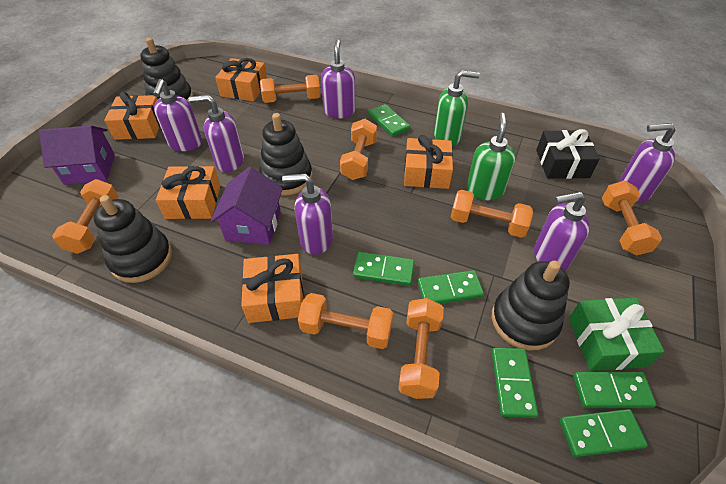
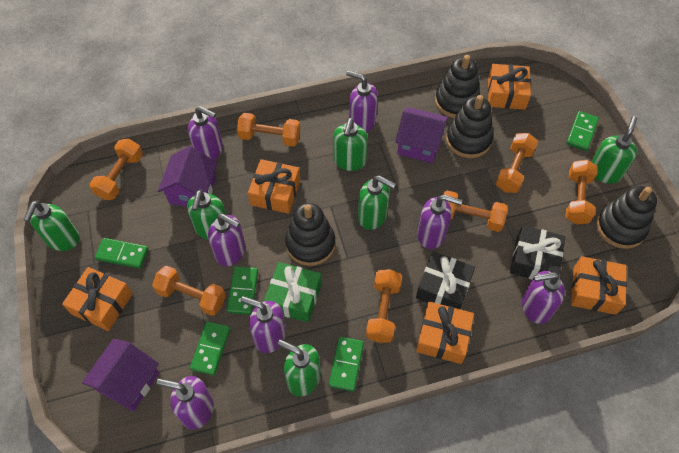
black gift: [536,129,600,179] = 1 -> [416,251,475,309] [510,225,566,280] = 2
green domino: [353,252,414,286] [368,104,410,137] [418,270,484,304] [492,347,538,418] [560,409,648,457] [573,372,657,408] = 6 -> [95,238,148,269] [190,321,230,376] [227,266,258,315] [329,337,364,392] [566,111,599,151] = 5
green soap dispenser: [434,70,480,146] [467,113,516,200] = 2 -> [23,201,80,251] [187,190,226,240] [278,339,321,397] [333,118,368,171] [358,175,396,230] [591,116,637,184] = 6
purple house: [39,125,115,185] [211,167,283,245] = 2 -> [82,339,159,412] [158,146,217,207] [395,107,448,163] = 3
purple soap dispenser: [153,79,202,151] [189,95,244,172] [282,173,333,255] [321,39,356,119] [534,192,590,271] [619,123,676,203] = 6 -> [157,376,214,430] [188,106,223,160] [208,214,246,266] [240,296,286,353] [346,71,378,132] [417,195,462,249] [522,271,565,324] = 7

